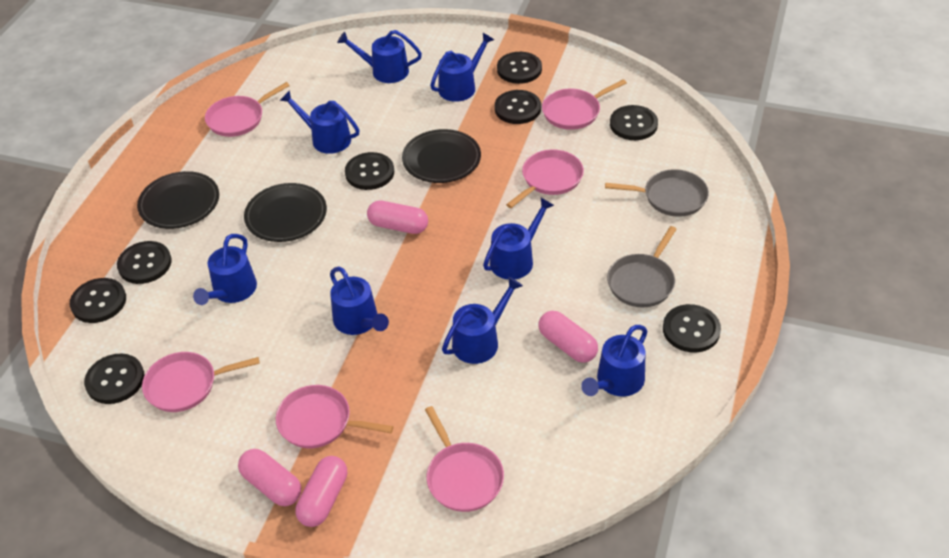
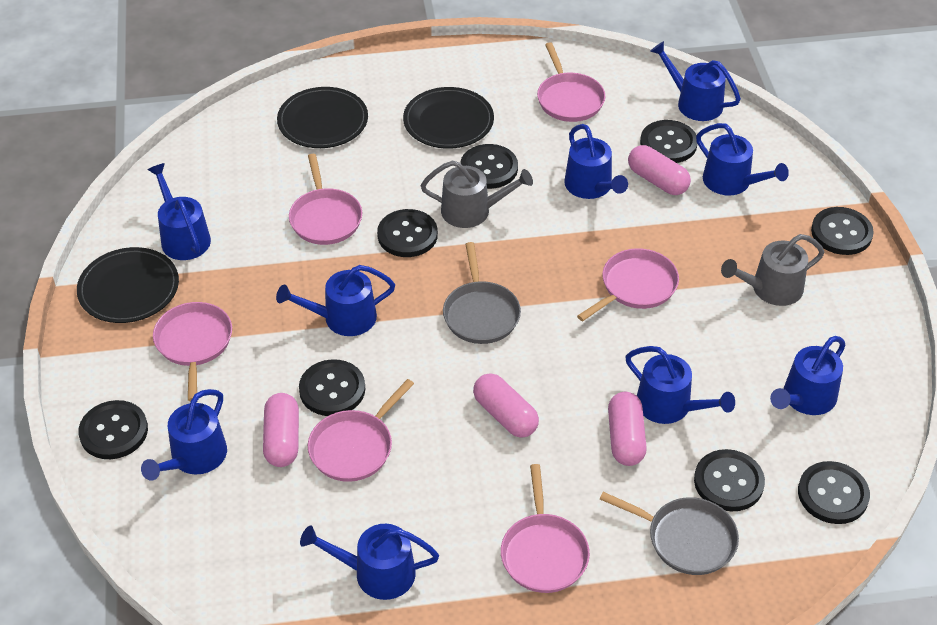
blue watering can: [193,234,257,305] [280,90,360,154] [330,267,389,335] [337,30,422,83] [430,33,494,102] [442,277,523,364] [483,198,554,280] [581,325,647,397] = 8 -> [141,389,227,481] [147,163,211,260] [276,265,395,336] [300,524,439,600] [564,124,628,199] [625,346,735,424] [650,41,741,121] [696,123,789,195] [770,336,845,415] = 9
grey watering can: none = 0 -> [421,161,533,228] [721,234,824,306] = 2

